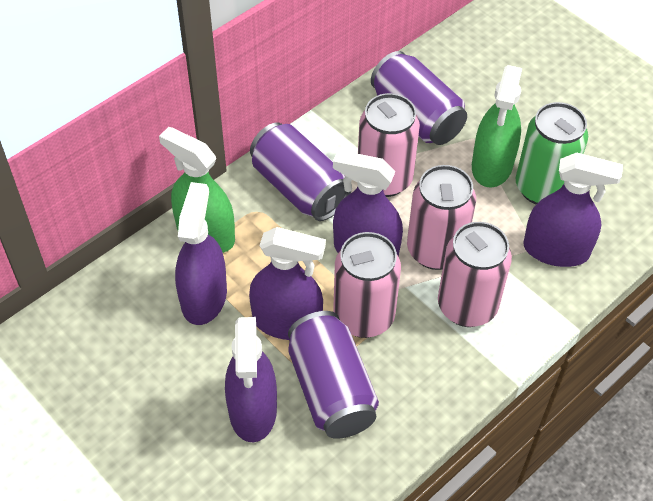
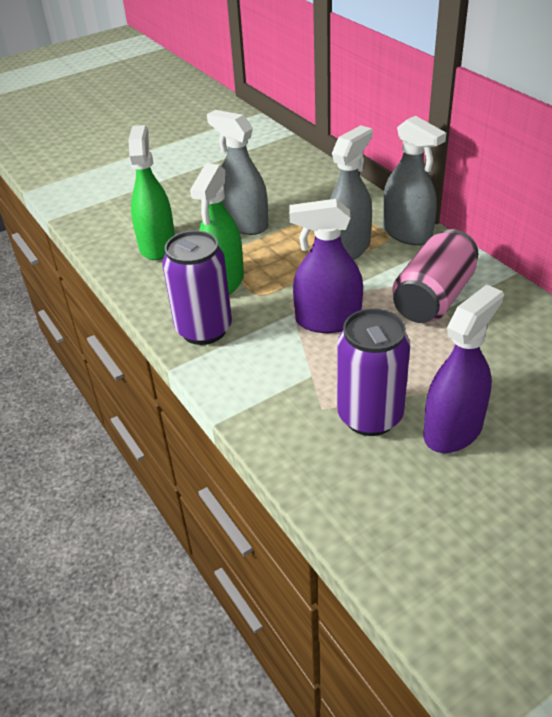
green can: [516,102,588,205] = 1 -> none = 0
grey spray bottle: none = 0 -> [207,110,268,235] [329,125,373,260] [383,116,446,245] = 3
pink can: [333,232,401,338] [358,93,420,197] [407,165,476,270] [438,222,512,327] = 4 -> [392,229,478,323] = 1
purple can: [250,122,351,221] [288,311,379,439] [371,51,467,145] = 3 -> [162,230,232,345] [337,308,410,436] = 2
purple spray bottle: [175,182,227,325] [225,317,277,442] [249,227,326,340] [333,150,403,256] [524,153,623,267] = 5 -> [289,199,363,333] [423,285,503,453] = 2

